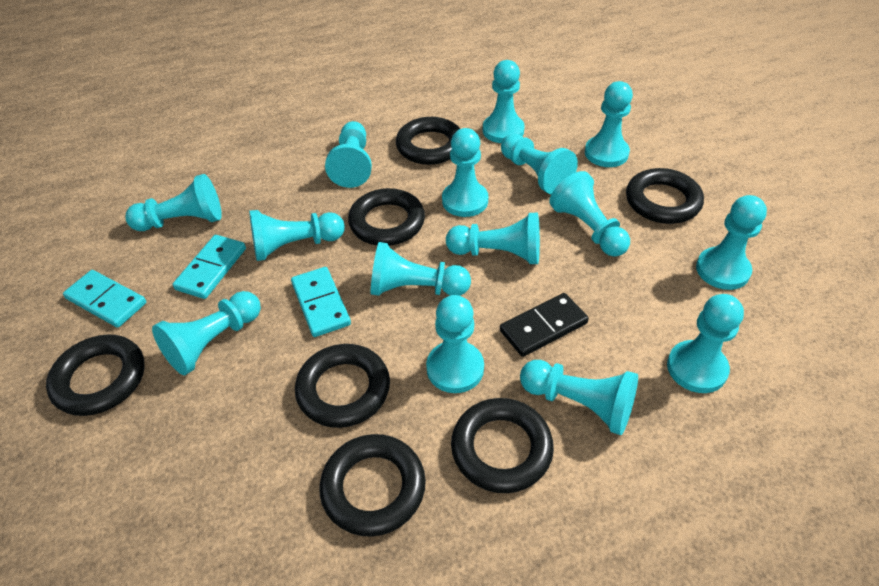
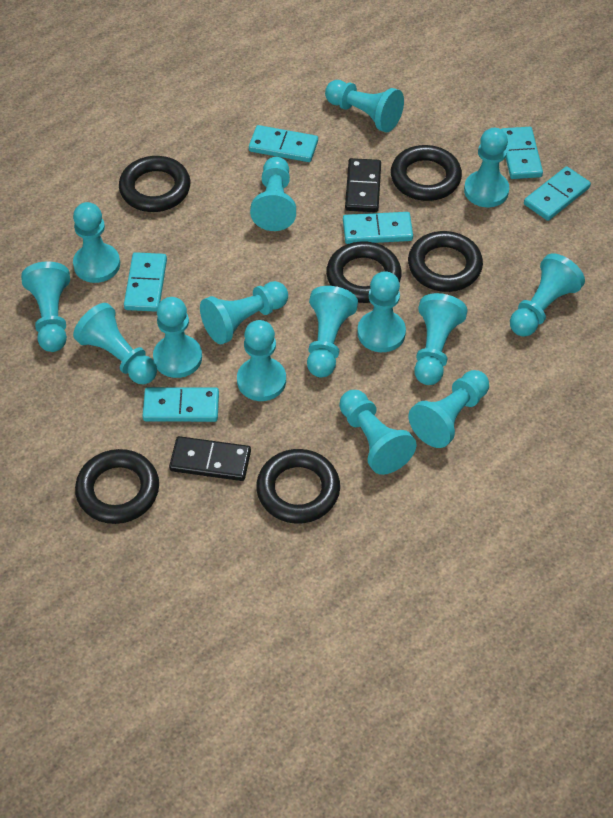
black domino: [500,293,589,357] = 1 -> [169,436,251,481] [345,158,381,212] = 2
black ring: [46,335,145,416] [295,344,390,428] [320,434,426,537] [348,188,425,246] [396,117,460,165] [451,398,554,493] [626,168,704,224] = 7 -> [75,449,159,524] [119,156,191,212] [256,449,340,524] [326,241,401,303] [391,145,462,201] [408,231,483,292] = 6
turquoise domino: [63,270,146,328] [173,235,246,299] [291,267,351,337] = 3 -> [124,252,167,312] [143,387,219,422] [249,125,318,162] [343,212,413,244] [501,127,543,179] [524,166,591,221] = 6

